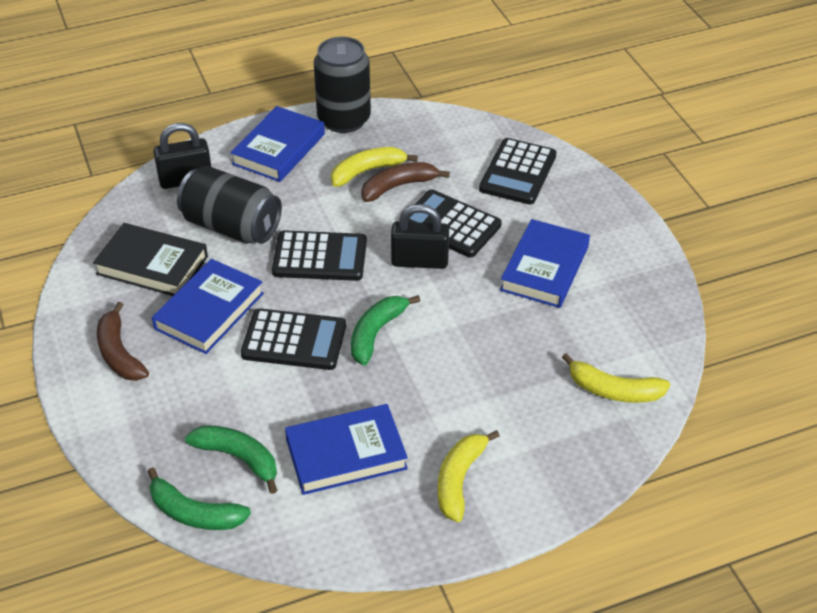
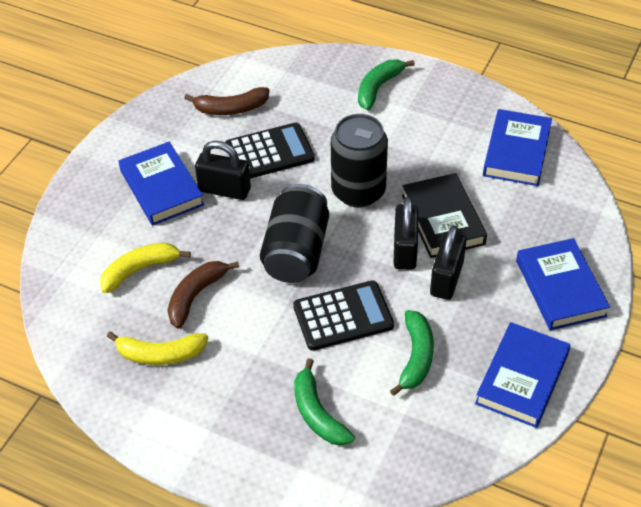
black calculator: [241,308,346,370] [272,230,367,281] [408,189,502,257] [479,138,556,204] = 4 -> [225,123,315,179] [293,280,394,351] = 2
black padlock: [153,123,211,189] [391,204,449,269] = 2 -> [195,141,251,200] [393,197,418,270] [430,225,466,300] = 3
yellow banana: [331,147,418,187] [437,430,500,522] [562,353,670,403] = 3 -> [100,243,191,293] [107,331,208,365] = 2

